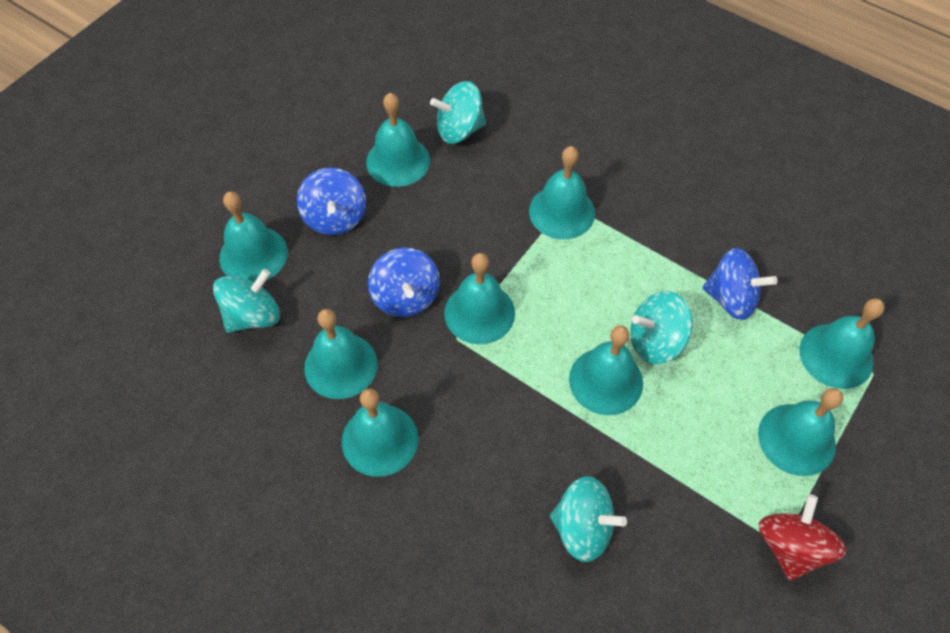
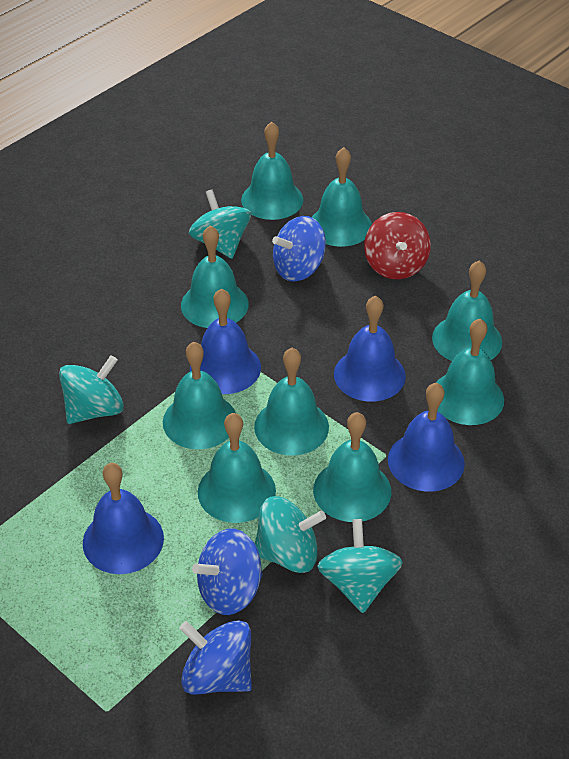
blue bell: none = 0 -> [83,463,164,574] [190,288,261,394] [334,296,406,402] [388,383,465,492] = 4

